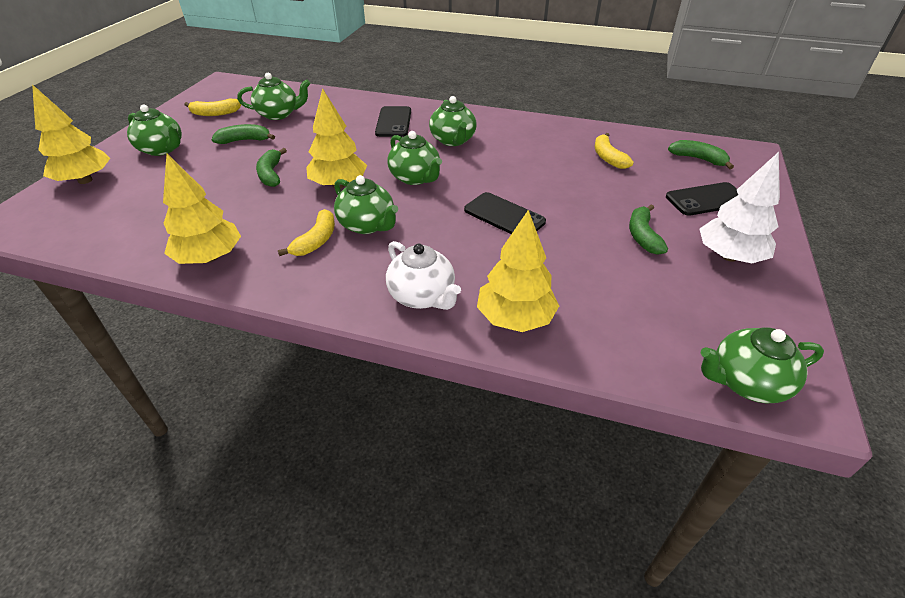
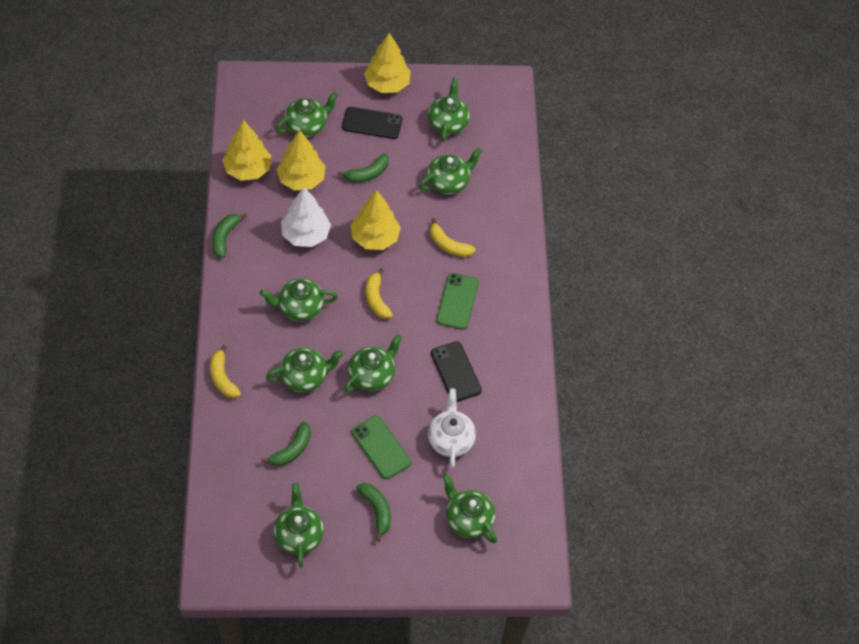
black phone: [375,106,411,137] [464,192,546,234] [666,182,738,216] = 3 -> [342,107,402,139] [431,341,482,402] = 2
green phone: none = 0 -> [352,415,411,479] [436,273,479,330] = 2
green teapot: [127,104,182,156] [237,73,311,120] [334,175,398,234] [387,131,442,185] [429,96,477,146] [701,327,824,403] = 6 -> [260,278,338,321] [266,348,344,393] [273,483,324,567] [276,91,339,137] [344,334,402,393] [419,148,482,194] [428,77,470,142] [443,474,497,543] = 8

